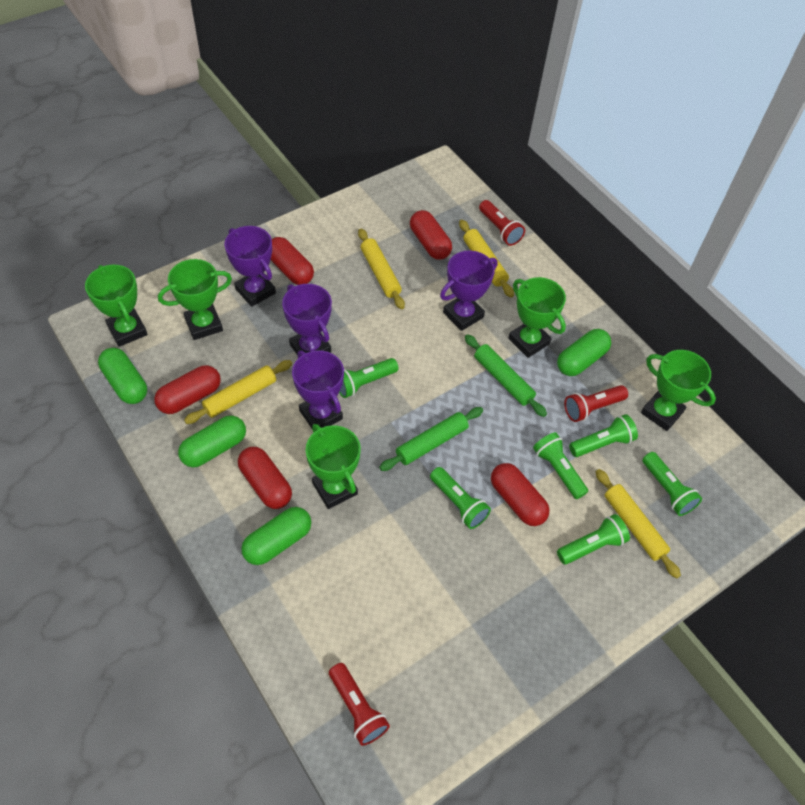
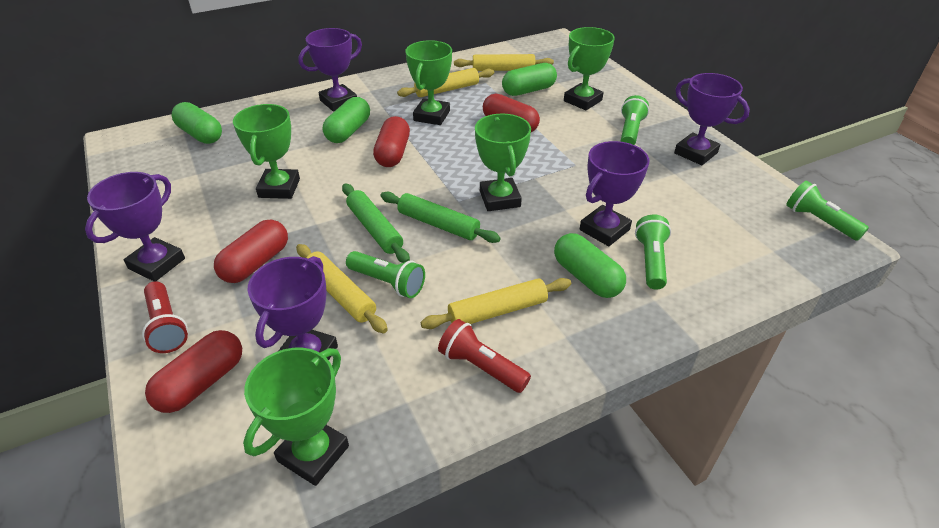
green flashlight: [339,358,398,398] [430,467,491,529] [533,432,588,499] [557,514,630,564] [569,414,638,457] [642,452,702,516] = 6 -> [346,251,425,298] [621,95,649,145] [635,215,671,290] [786,180,869,241] = 4
purple trophy: [225,226,276,307] [282,284,332,355] [292,350,344,428] [440,250,498,331] = 4 -> [85,172,185,281] [247,256,338,360] [298,28,362,111] [580,141,649,246] [674,73,750,165] = 5
red capsule: [154,365,221,414] [238,447,292,509] [271,237,314,285] [410,210,452,260] [491,463,550,526] = 5 -> [145,330,242,413] [214,220,288,283] [373,116,410,167] [483,94,540,132] = 4
red flashlight: [329,663,390,746] [479,200,525,246] [564,385,628,422] = 3 -> [142,281,188,353] [438,319,531,393] = 2

